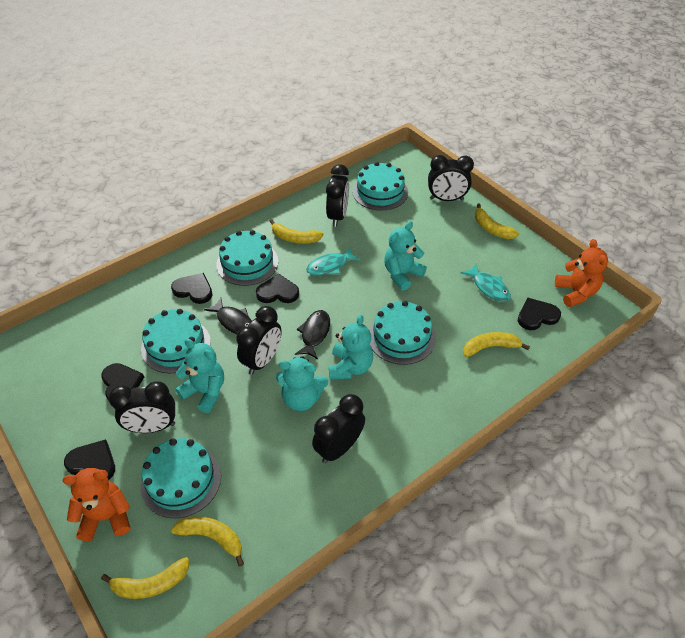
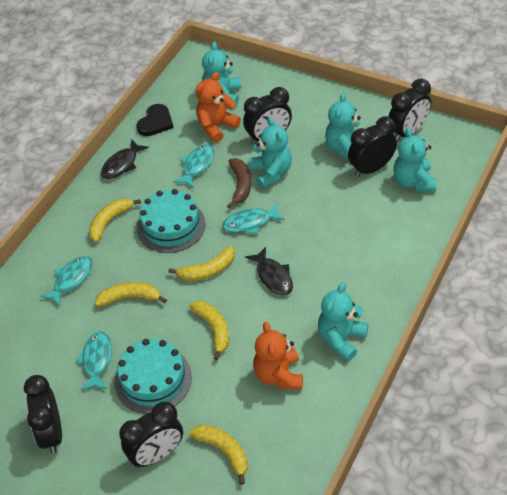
black heart: [64,439,115,480] [101,363,144,403] [171,273,212,304] [256,274,299,303] [518,298,561,330] = 5 -> [136,104,174,136] = 1
brown banana: none = 0 -> [227,158,251,209] = 1
turquoise cake: [140,438,221,518] [141,309,211,374] [216,230,278,286] [352,162,408,211] [369,301,436,365] = 5 -> [114,339,192,414] [137,189,206,253] = 2
turquoise fish: [306,247,361,275] [460,264,511,302] = 2 -> [40,256,93,307] [76,331,112,390] [174,144,214,188] [222,203,285,234] = 4
turquoise teddy bear: [176,339,224,413] [276,356,328,411] [329,315,373,380] [384,221,427,291] = 4 -> [202,42,241,107] [249,117,292,189] [318,282,368,361] [325,93,361,159] [393,127,437,191] = 5

